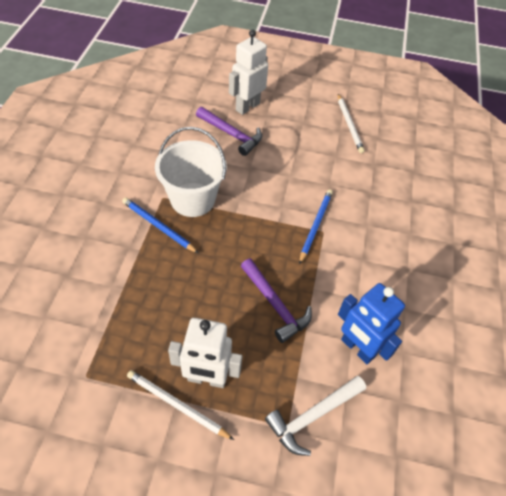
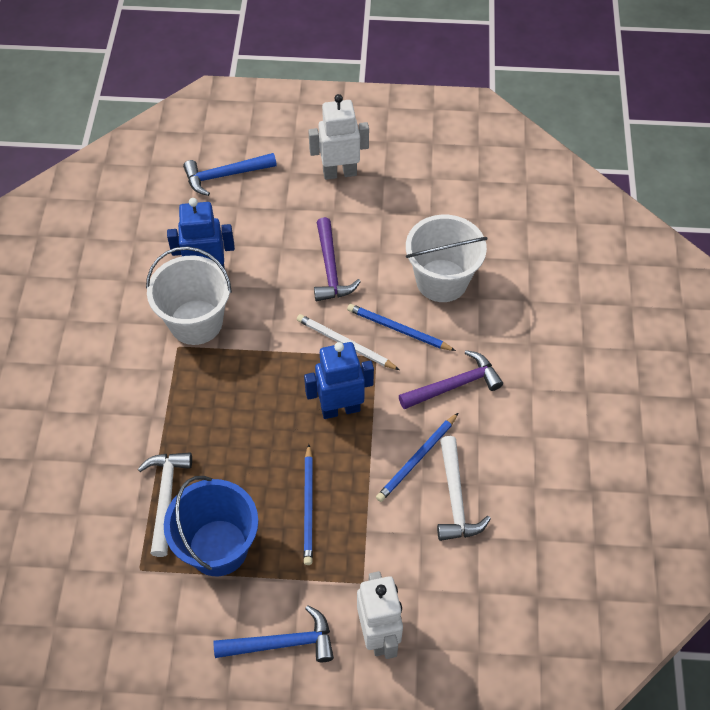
blue bucket: none = 0 -> [164,476,258,576] = 1
blue hammer: none = 0 -> [183,153,277,196] [214,605,334,662] = 2
blue pencil: [122,197,198,253] [299,189,333,265] = 2 -> [304,444,313,565] [347,304,456,351] [376,413,458,502] = 3
blue robot: [338,283,405,364] = 1 -> [167,198,235,269] [304,342,374,419] = 2
white bucket: [155,127,227,217] = 1 -> [146,246,232,345] [406,214,488,302] = 2
white hammer: [265,376,366,456] = 1 -> [138,452,192,557] [437,436,491,541] = 2
white pencil: [127,370,234,440] [338,94,365,153] = 2 -> [297,314,399,370] = 1

